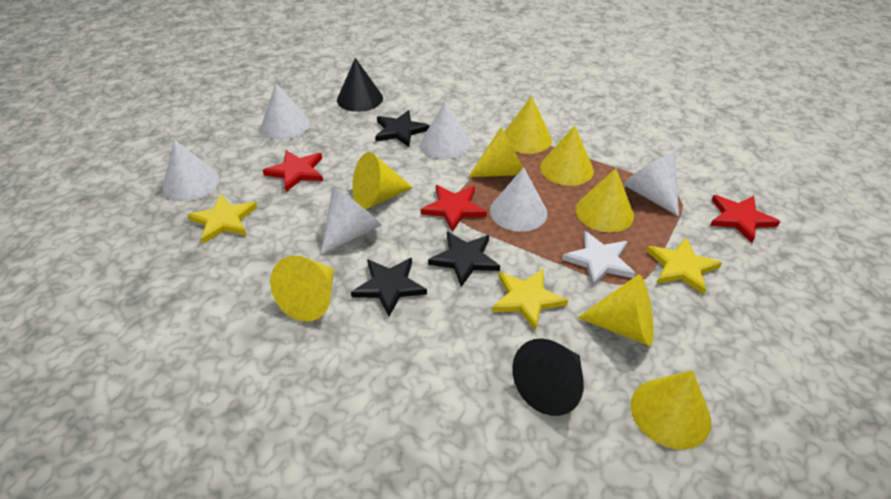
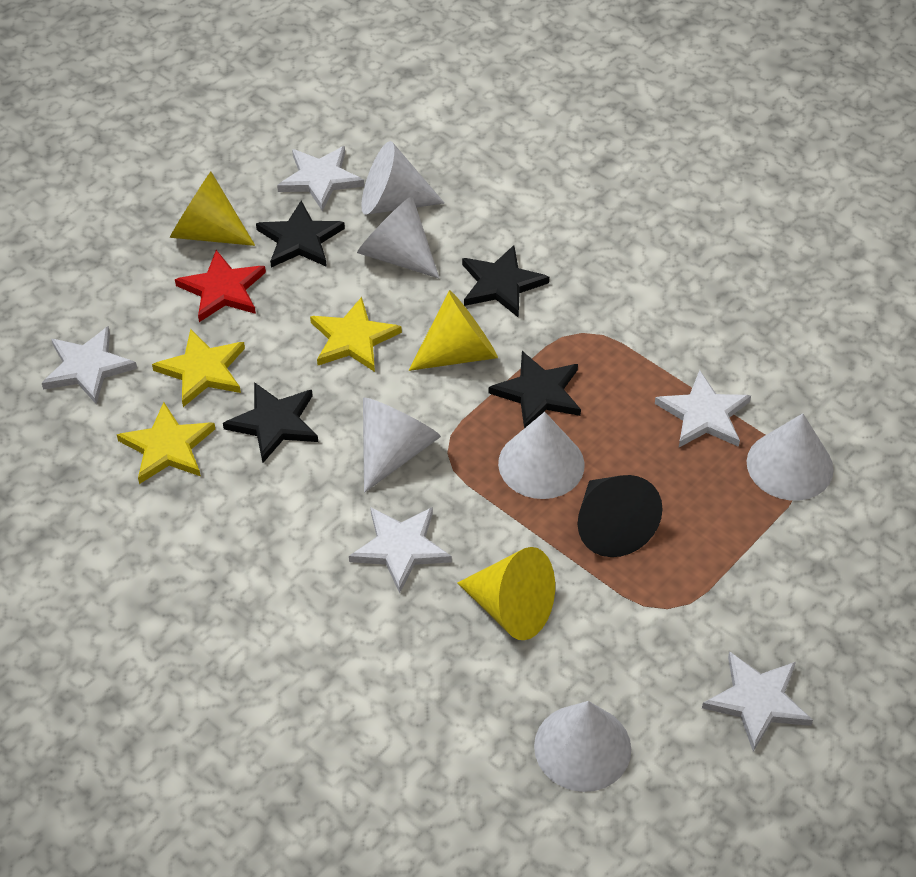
black cone: [337,58,383,112] [512,339,584,416] = 2 -> [578,475,662,557] = 1
black star: [351,258,427,317] [375,110,430,147] [428,232,500,287] = 3 -> [223,382,318,463] [256,201,345,267] [462,245,549,318] [489,351,581,428] = 4
red star: [263,150,323,192] [420,185,487,232] [710,195,780,243] = 3 -> [175,250,266,322] = 1
white star: [562,231,635,287] = 1 -> [42,326,137,404] [277,146,364,211] [349,507,452,593] [655,370,751,447] [702,651,813,752] = 5
yellow cone: [270,256,334,322] [352,152,413,209] [468,128,523,177] [504,96,552,154] [540,125,594,186] [576,168,634,233] [577,274,654,346] [631,370,711,450] = 8 -> [170,172,255,246] [409,290,498,371] [458,547,555,640] = 3

